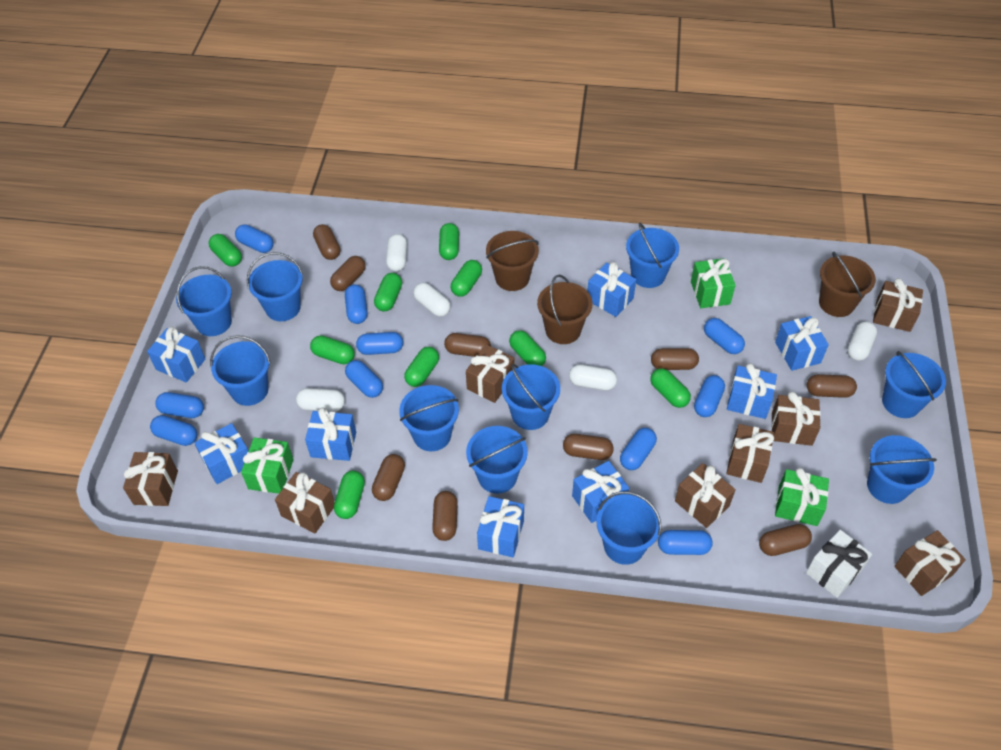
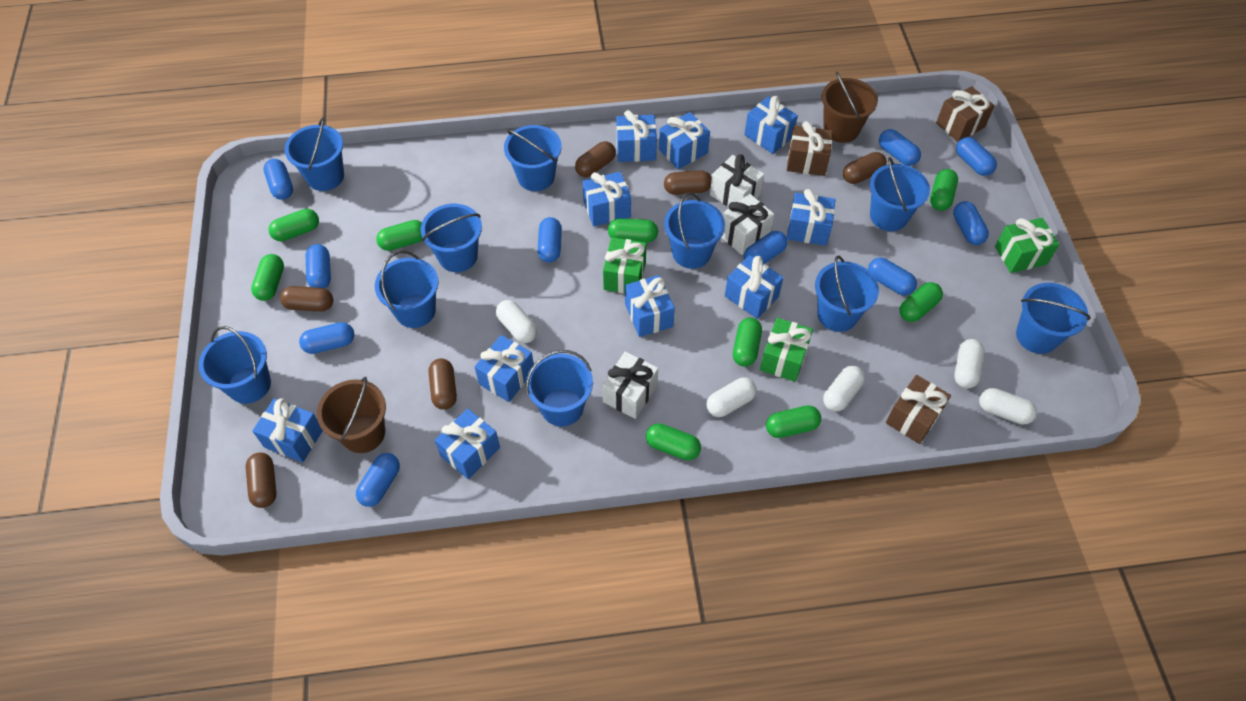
blue gift: [147,327,205,383] [194,423,248,484] [305,407,356,461] [477,496,524,557] [572,461,629,523] [587,262,636,317] [727,363,777,419] [775,316,829,371] = 8 -> [252,398,323,463] [435,408,500,479] [475,335,534,402] [583,172,631,227] [616,110,657,162] [625,275,675,337] [659,112,710,169] [725,255,783,319] [744,96,798,154] [787,189,836,246] = 10
brown bucket: [486,231,539,291] [537,275,593,344] [819,252,876,317] = 3 -> [317,377,386,453] [822,72,878,143] = 2
brown capsule: [313,224,340,260] [330,256,366,291] [372,454,405,501] [432,491,458,541] [444,333,491,357] [563,434,614,460] [651,348,699,370] [759,524,812,556] [807,374,857,398] = 9 -> [246,453,277,508] [280,286,333,312] [429,358,457,410] [575,141,616,177] [664,170,712,195] [843,152,887,184] = 6
brown gift: [123,452,178,506] [275,472,335,533] [466,344,515,403] [675,463,736,528] [726,424,774,483] [771,392,821,446] [873,278,923,332] [894,530,966,596] = 8 -> [787,121,833,176] [886,375,951,444] [936,86,994,142] = 3
white gift: [806,530,872,598] = 1 -> [602,351,658,419] [710,154,764,206] [721,194,774,255] = 3

